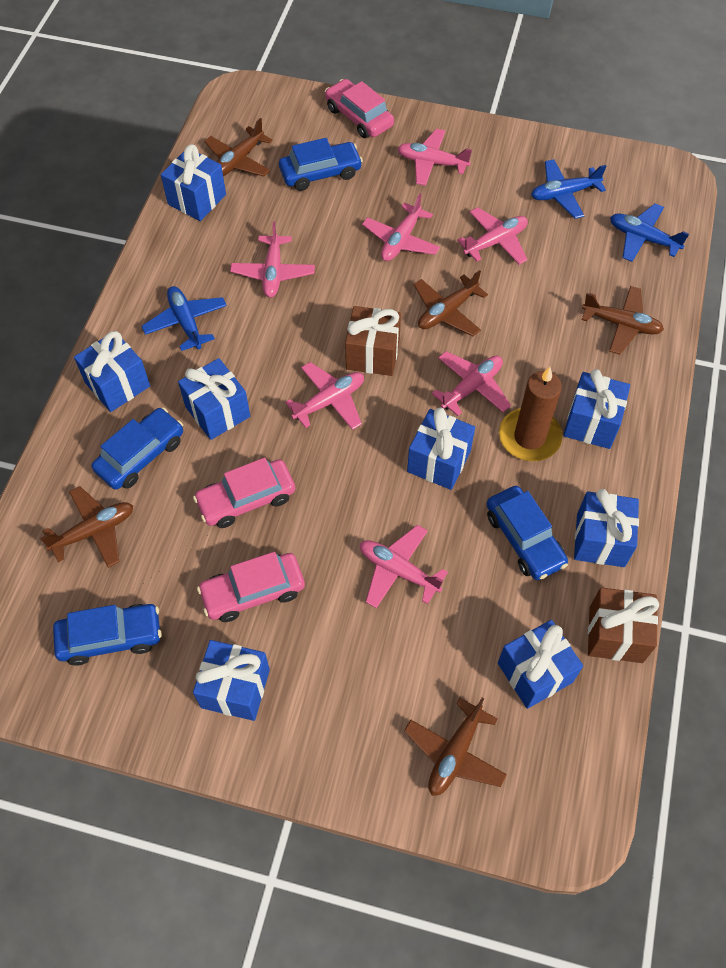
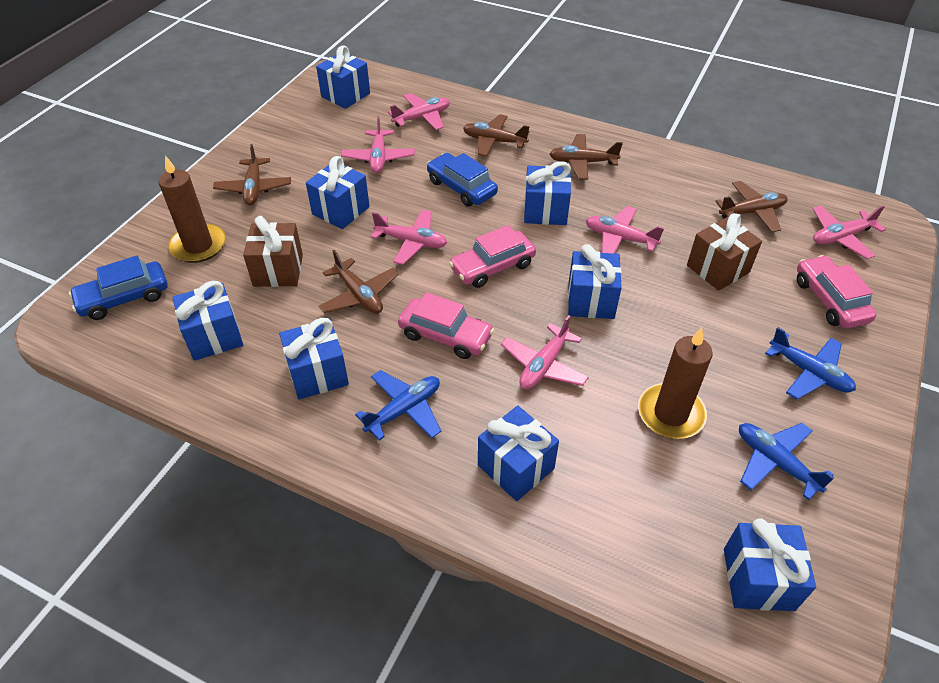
blue car: [53,604,162,666] [92,408,183,490] [279,138,363,191] [486,486,568,580] = 4 -> [69,256,168,320] [427,153,498,207] = 2
brown candle: [499,367,562,461] = 1 -> [158,156,226,263] [638,328,713,439] = 2
pink plane: [230,221,315,298] [285,362,364,430] [360,525,448,608] [362,194,440,261] [397,129,472,186] [432,351,511,416] [457,207,528,265] = 7 -> [341,116,415,173] [371,209,447,265] [388,93,450,130] [501,315,589,389] [586,206,664,254] [813,205,886,259] = 6

